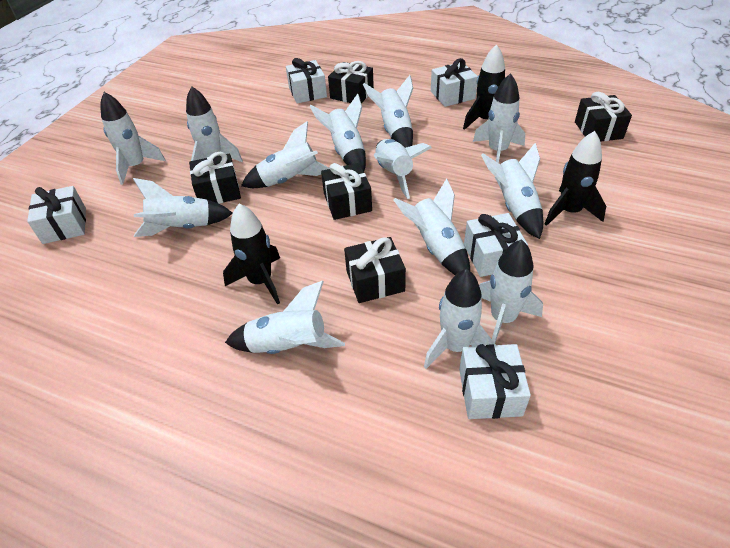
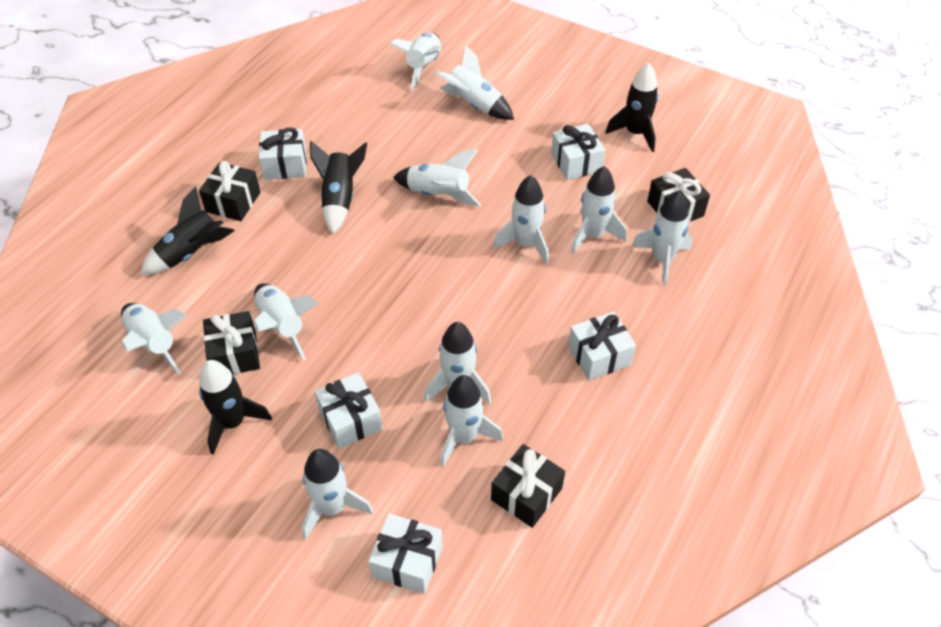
black gift: [189,152,241,204] [321,163,372,220] [328,61,374,103] [344,237,406,303] [575,92,632,142] = 5 -> [199,161,261,221] [203,311,260,374] [491,444,565,528] [647,168,710,223] = 4
black rocket: [223,203,280,305] [463,44,505,130] [545,131,606,226] = 3 -> [140,186,235,275] [199,360,272,455] [310,141,367,234] [605,63,658,152] = 4
white rocket: [100,92,166,185] [133,178,233,237] [186,86,243,162] [225,280,345,354] [241,121,330,188] [310,94,366,171] [363,75,413,148] [374,139,432,199] [394,178,470,275] [424,269,496,369] [473,73,525,163] [479,239,543,343] [481,143,543,239] = 13 -> [121,303,187,375] [254,283,319,360] [302,449,373,540] [389,33,442,90] [393,149,481,207] [424,322,491,404] [436,45,514,120] [440,375,503,467] [493,175,549,264] [571,166,626,254] [631,191,692,286] = 11

